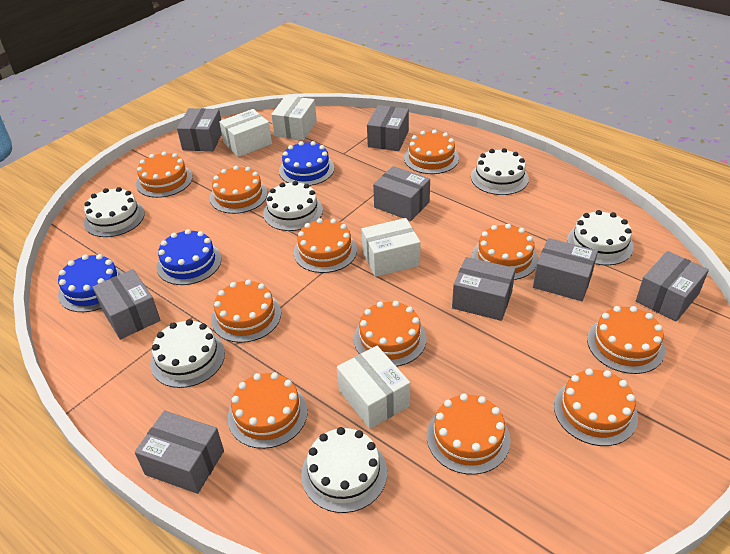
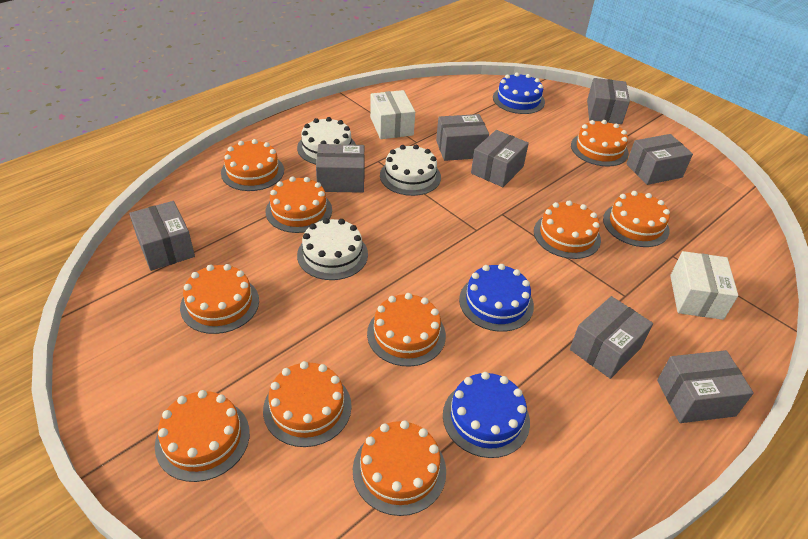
orange cake: [136,151,193,198] [210,166,268,214] [211,279,281,343] [228,372,308,449] [294,218,357,273] [354,301,427,367] [404,130,459,174] [427,393,510,475] [472,224,538,280] [554,368,638,446] [587,306,665,374] = 11 -> [155,390,250,482] [180,264,259,334] [221,139,284,191] [263,361,352,447] [266,176,332,233] [353,420,446,516] [367,293,446,367] [534,200,601,259] [571,120,629,166] [603,191,670,247] = 10
white box: [219,109,272,157] [271,96,317,140] [337,346,410,429] [362,218,421,277] = 4 -> [370,90,415,139] [670,251,738,320] = 2
white cake: [84,187,145,237] [150,319,225,388] [263,181,323,231] [301,427,387,513] [471,148,529,195] [567,210,634,266] = 6 -> [297,117,356,164] [297,218,368,280] [380,145,441,196] = 3

